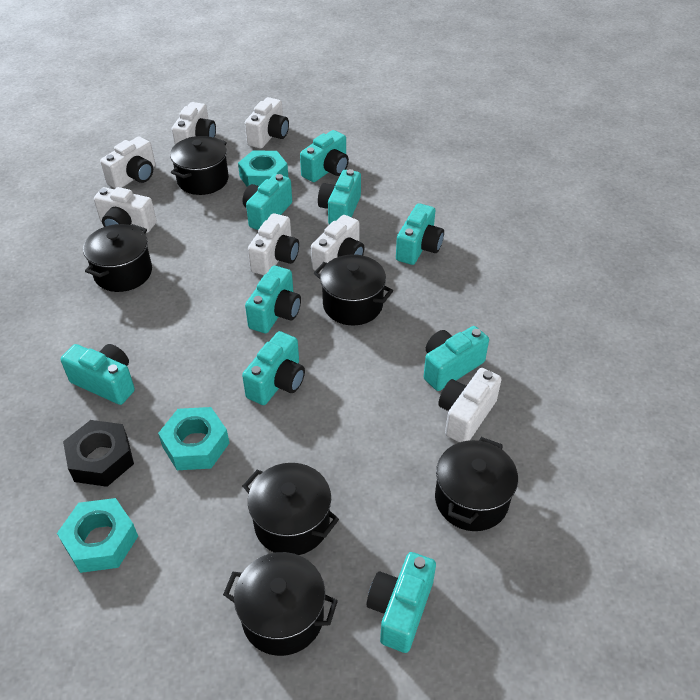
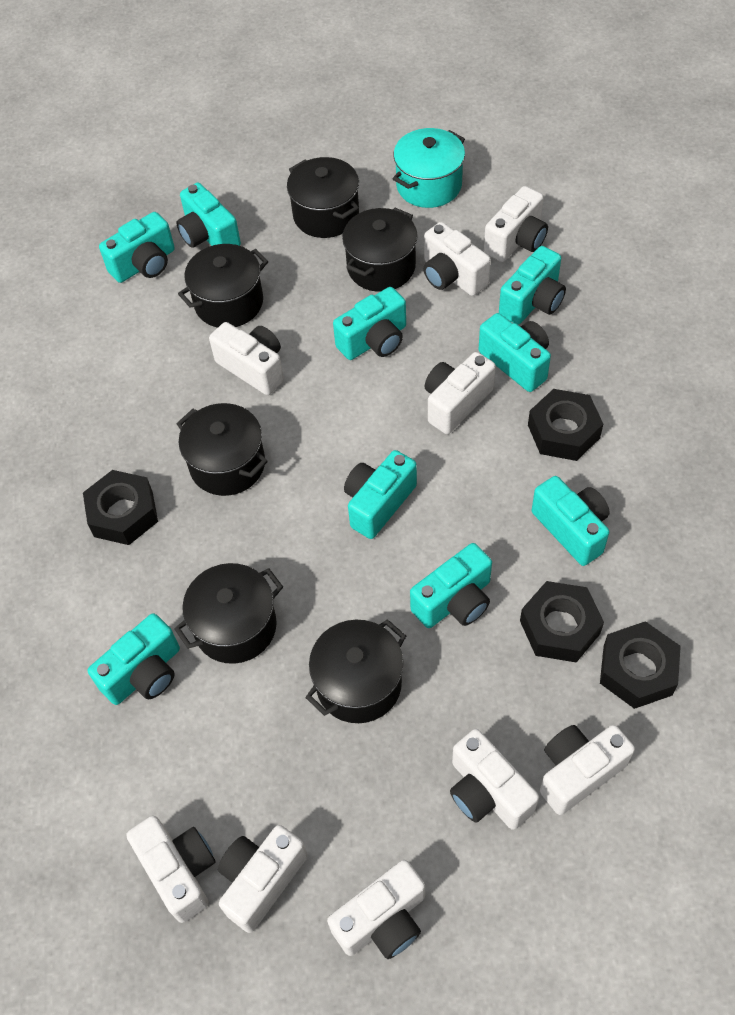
black nut: [63,420,134,487] = 1 -> [83,470,158,545] [520,581,604,662] [528,389,603,461] [600,621,681,709] = 4
turquoise nut: [57,498,138,573] [158,407,229,470] [238,150,288,187] = 3 -> none = 0
turquoise pot: none = 0 -> [393,128,465,208] = 1
white camera: [94,187,157,233] [100,137,155,188] [172,102,216,145] [245,97,289,149] [248,213,299,275] [311,215,364,273] [438,368,502,442] = 7 -> [126,816,216,923] [209,322,284,395] [218,825,308,933] [327,860,425,959] [423,222,491,296] [425,352,496,434] [450,729,539,830] [484,186,548,262] [540,725,635,815] = 9

